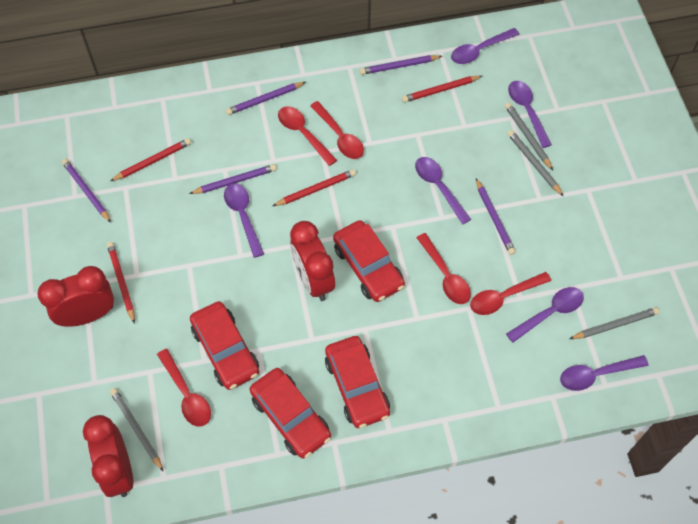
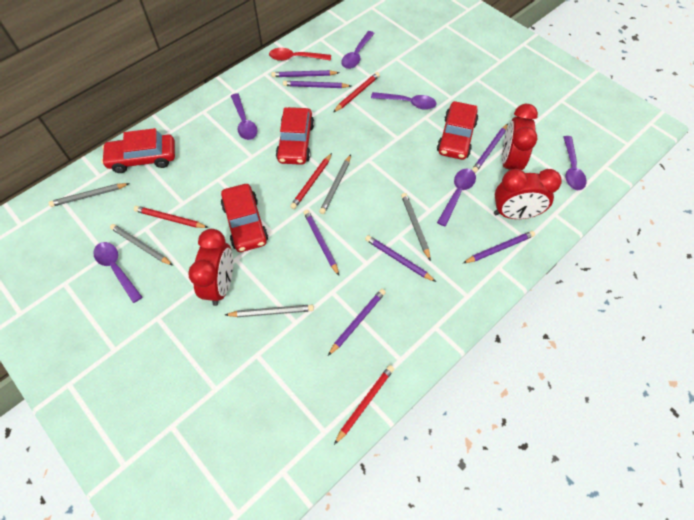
grey pencil: [110,388,164,472] [505,103,553,170] [507,130,563,196] [569,307,659,339] = 4 -> [49,183,130,207] [110,224,173,266] [225,305,314,317] [319,154,351,214] [401,193,431,261] = 5
purple pencil: [62,159,111,223] [189,164,277,194] [226,82,306,115] [360,55,442,75] [476,178,516,255] = 5 -> [271,70,340,77] [283,81,351,88] [303,210,339,276] [328,289,386,356] [365,235,436,282] [463,231,535,263] [472,124,508,173] = 7
red spoon: [157,349,211,427] [278,106,337,166] [310,101,364,159] [416,233,471,304] [470,272,551,315] = 5 -> [269,48,331,61] = 1

